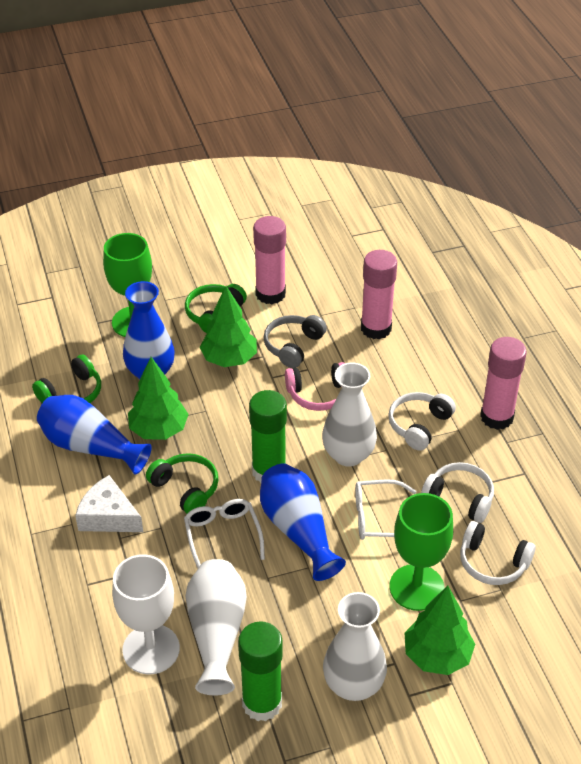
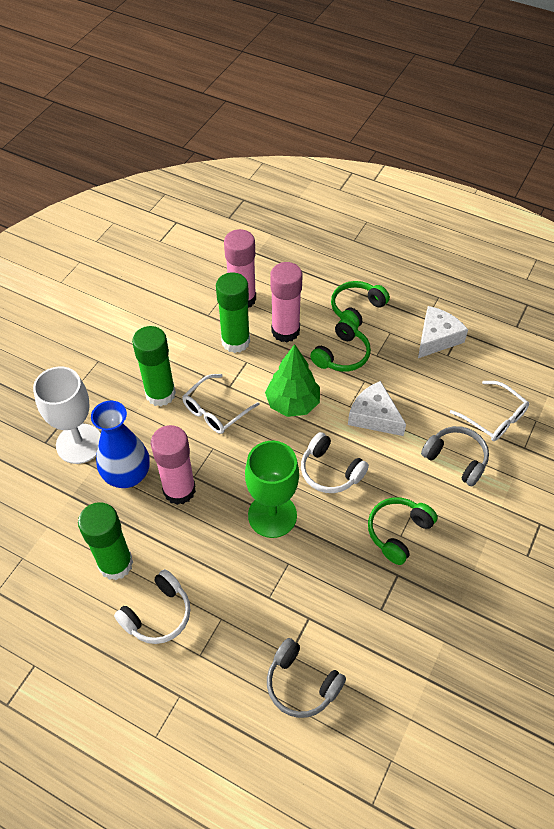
blue vase: [37,395,152,475] [123,281,175,379] [260,463,346,581] = 3 -> [91,401,150,488] = 1
green glue stick: [238,621,283,721] [249,390,287,483] = 2 -> [78,502,133,580] [132,326,176,407] [216,272,250,353] = 3
green goblet: [103,233,152,337] [390,493,453,611] = 2 -> [245,441,299,538] = 1
green tree: [128,357,189,440] [200,286,257,367] [405,586,475,675] = 3 -> [265,344,320,417] = 1
grey headphones: [264,315,327,368] = 1 -> [267,638,346,718] [421,426,489,486] = 2
pink headphones: [285,362,345,411] = 1 -> none = 0
white cheese: [75,475,143,532] = 1 -> [348,381,406,436] [418,306,468,358] = 2
white headphones: [388,392,456,451] [421,462,494,523] [460,521,536,585] = 3 -> [114,569,191,644] [301,432,369,493] = 2
white vase: [186,559,247,695] [322,362,377,467] [323,592,387,701] = 3 -> none = 0

